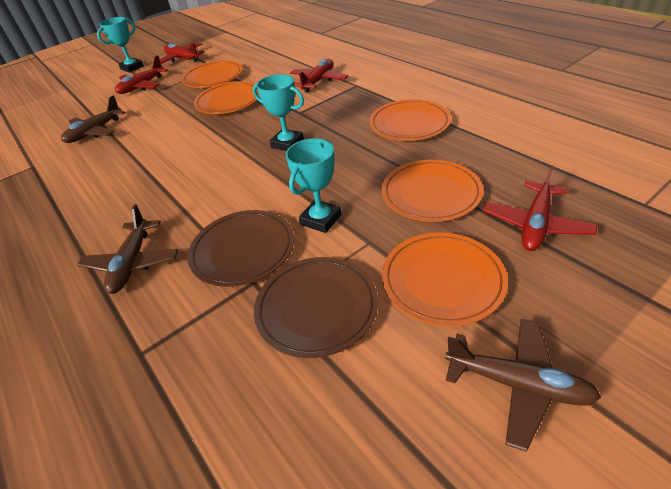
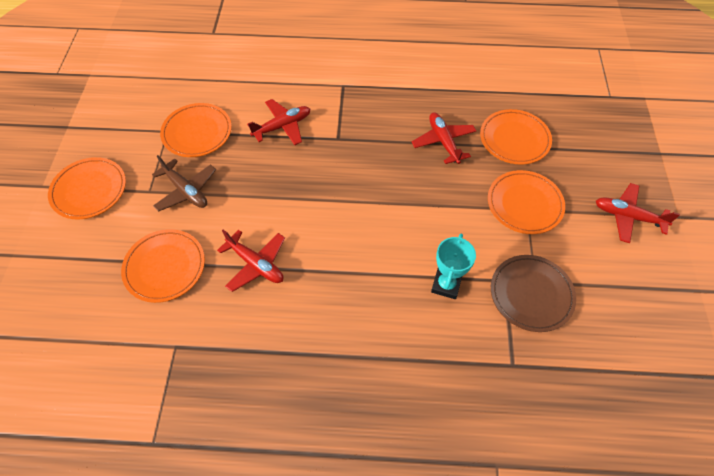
brown plane: [61,95,126,143] [77,204,178,294] [445,319,601,452] = 3 -> [152,155,216,212] = 1
brown plate: [188,210,294,287] [254,257,378,358] = 2 -> [491,255,576,332] = 1
turquoise trophy: [97,17,144,73] [253,74,304,151] [286,138,341,233] = 3 -> [431,233,476,299] = 1

